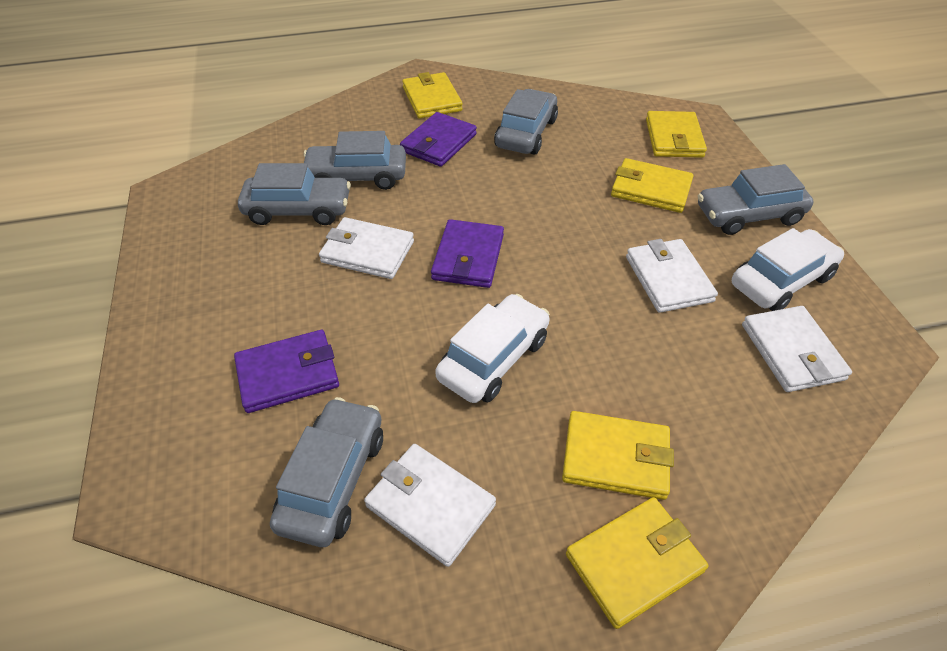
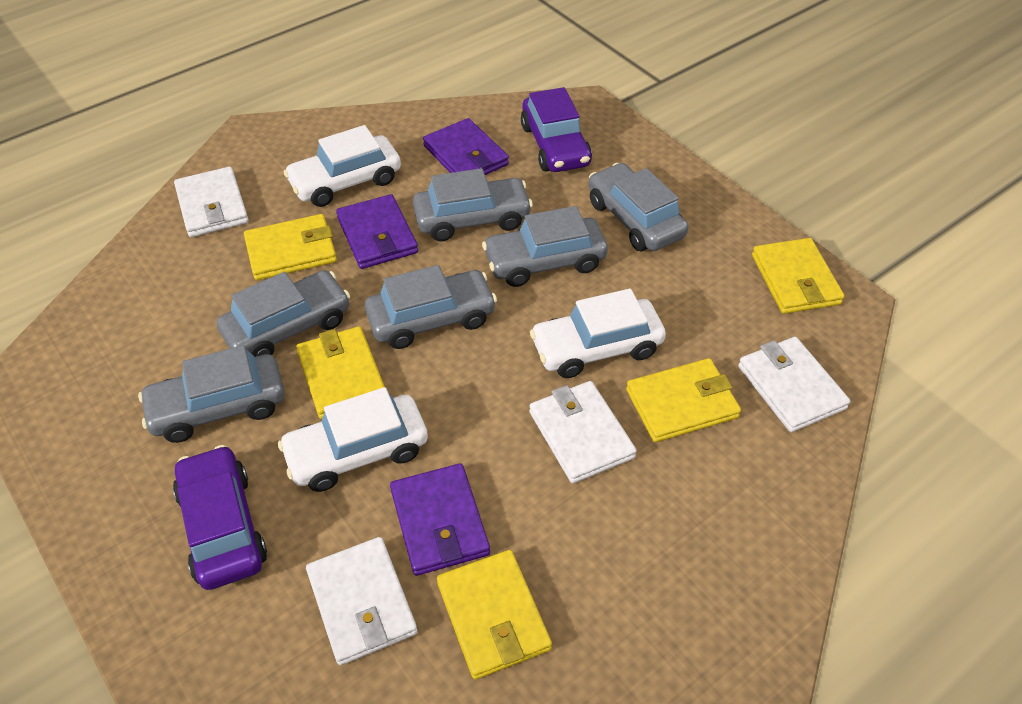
grey car: [238,163,351,225] [270,397,383,547] [304,131,406,190] [494,89,558,155] [698,164,814,235] = 5 -> [138,345,285,443] [217,270,350,357] [365,265,497,349] [413,168,533,241] [482,206,608,287] [588,163,688,251] = 6
purple car: none = 0 -> [173,445,267,590] [521,87,592,172] = 2
white car: [435,294,550,403] [732,228,844,311] = 2 -> [278,387,428,492] [284,125,401,207] [530,289,666,378] = 3

